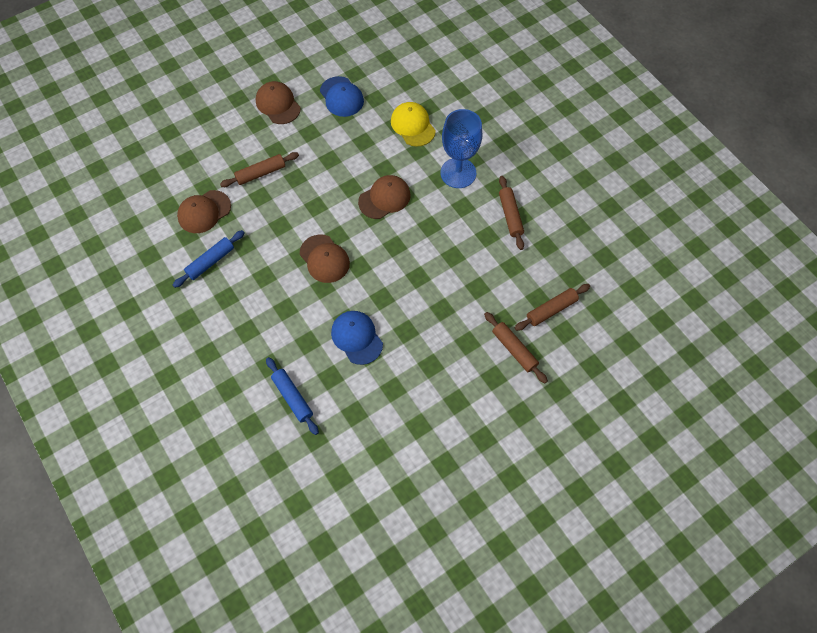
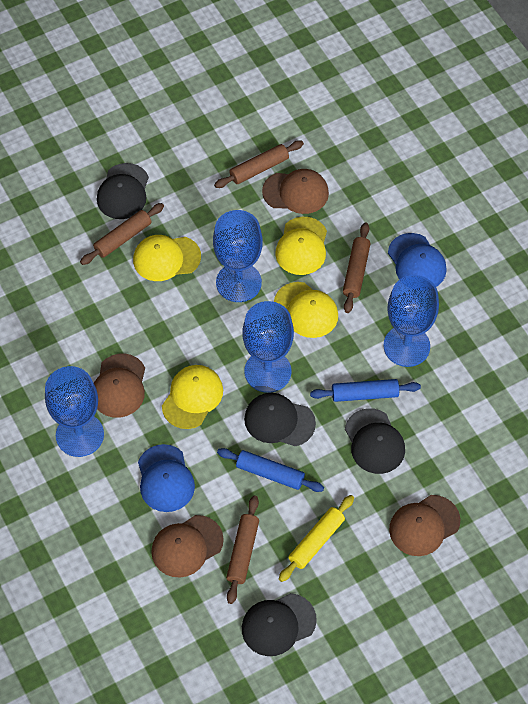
black cap: none = 0 -> [97,163,149,219] [242,593,317,656] [244,393,316,446] [345,408,405,474] = 4
blue goblet: [441,109,482,188] = 1 -> [45,366,104,457] [213,210,263,302] [243,301,294,393] [384,275,439,367] = 4
yellow cap: [391,102,436,147] = 1 -> [133,235,201,281] [162,365,223,429] [274,282,338,338] [275,217,327,275] = 4
yellow rolling pin: none = 0 -> [279,495,354,582] = 1

